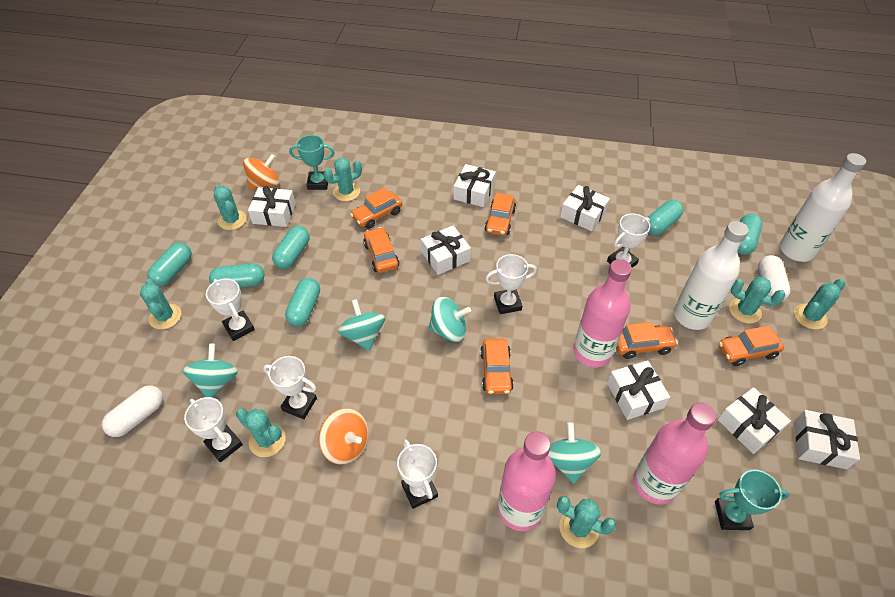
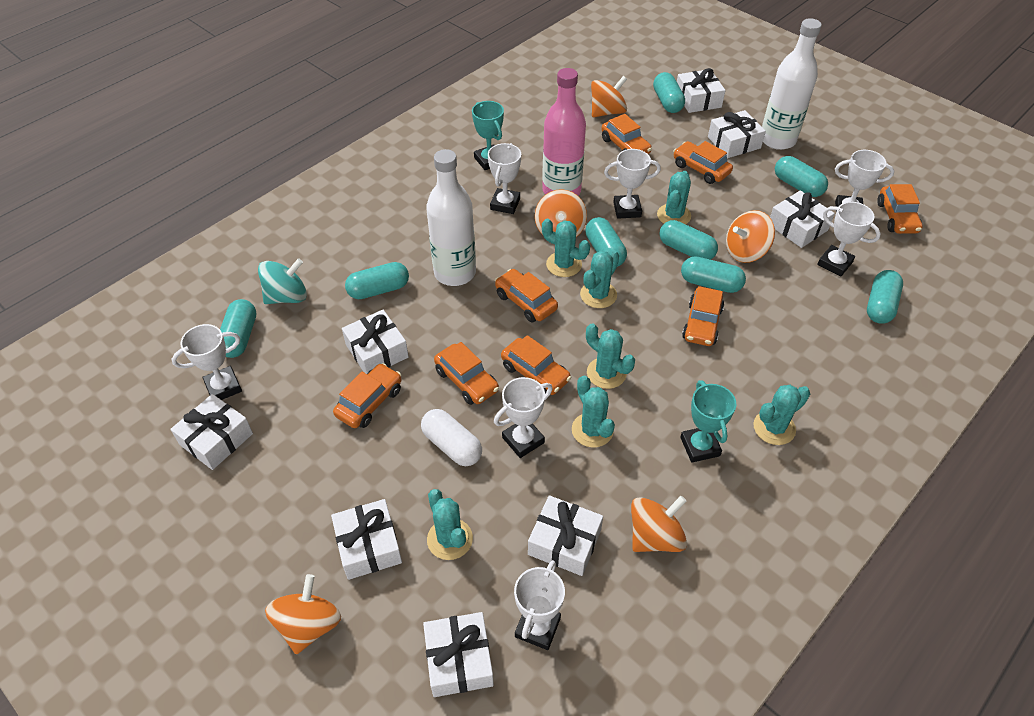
orange car: [350,188,402,229] [363,227,399,273] [480,339,514,395] [485,193,516,236] [616,322,678,359] [719,325,784,366] = 6 -> [333,363,401,428] [434,342,499,405] [495,269,558,322] [501,335,572,395] [601,114,652,154] [673,141,733,184] [682,286,724,346] [877,184,923,234] = 8
orange spinning top: [243,154,279,190] [319,408,369,465] = 2 -> [265,574,341,654] [535,189,587,237] [591,76,627,117] [631,496,687,552] [726,210,775,263] = 5
pink bottle: [498,431,556,531] [573,259,632,367] [633,403,716,505] = 3 -> [542,68,586,195] = 1
turquoise capsule: [147,243,192,286] [209,263,265,288] [272,226,309,269] [285,278,320,326] [648,200,684,235] [737,214,763,255] = 6 -> [220,299,256,358] [345,262,409,299] [585,217,627,267] [653,72,685,113] [659,220,718,260] [681,256,746,293] [775,156,828,197] [867,270,903,324] = 8
turquoise spinning top: [183,344,238,397] [338,299,385,351] [428,297,471,342] [548,422,601,484] = 4 -> [258,258,307,304] = 1
white capsule: [102,385,163,437] [758,255,790,301] = 2 -> [421,409,482,466] = 1
white gift: [248,186,296,227] [421,226,471,275] [454,164,496,207] [560,185,610,231] [607,360,670,420] [718,387,791,454] [794,410,860,469] = 7 -> [170,394,253,470] [331,499,402,580] [342,310,409,374] [423,612,494,697] [528,495,603,576] [677,68,725,113] [708,110,766,158] [770,190,835,248] = 8
white trophy: [184,397,243,462] [206,279,255,341] [263,356,317,419] [397,439,438,509] [486,254,537,314] [607,213,650,268] = 6 -> [172,324,242,400] [488,143,521,214] [494,377,553,458] [514,560,565,650] [604,149,661,219] [817,202,881,276] [835,150,894,212] = 7

